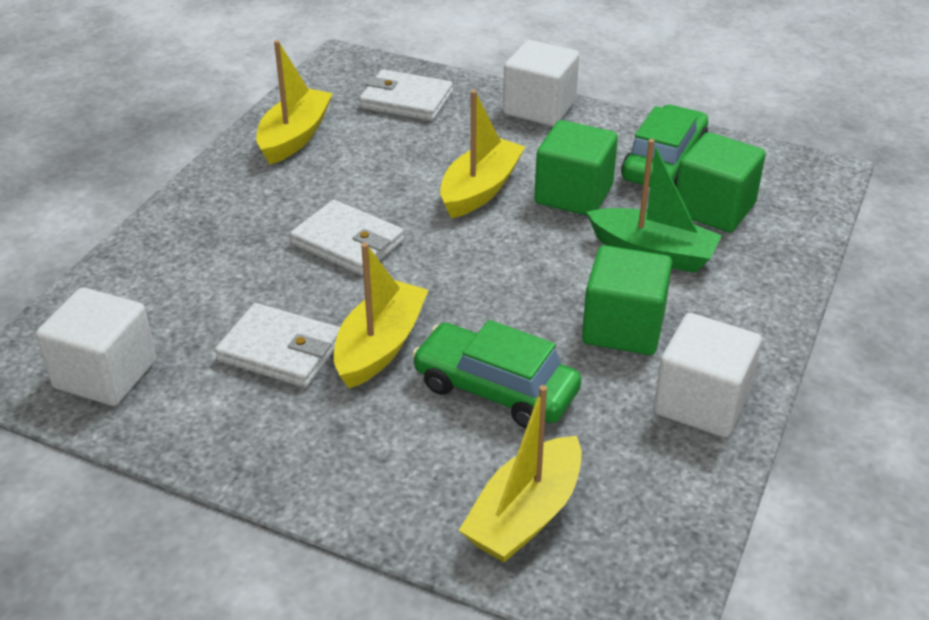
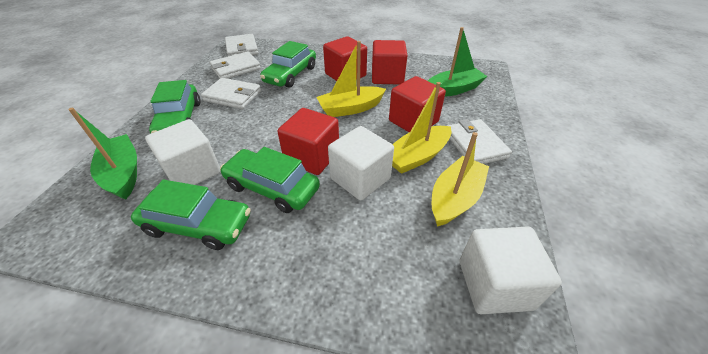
green boat: [587,139,722,273] = 1 -> [68,108,137,200] [428,27,487,97] = 2
green car: [412,320,582,428] [621,105,708,187] = 2 -> [131,180,251,250] [149,80,201,134] [220,147,320,213] [260,41,316,88] = 4
green cube: [534,120,618,216] [582,245,672,355] [676,132,766,233] = 3 -> none = 0
red cube: none = 0 -> [277,108,339,175] [323,36,367,81] [372,40,407,84] [389,76,446,132] = 4
white wallet: [215,303,340,388] [290,200,404,275] [360,69,453,121] = 3 -> [201,78,261,109] [210,51,261,79] [225,34,258,56] [447,119,512,164] = 4
yellow boat: [256,40,333,164] [334,243,429,389] [440,90,525,218] [459,385,582,562] = 4 -> [316,41,386,117] [392,82,452,174] [432,132,489,227] = 3

